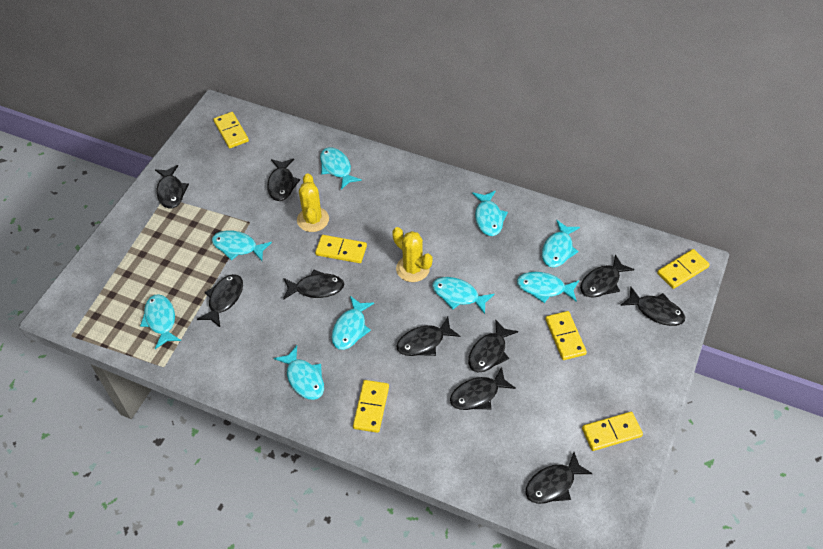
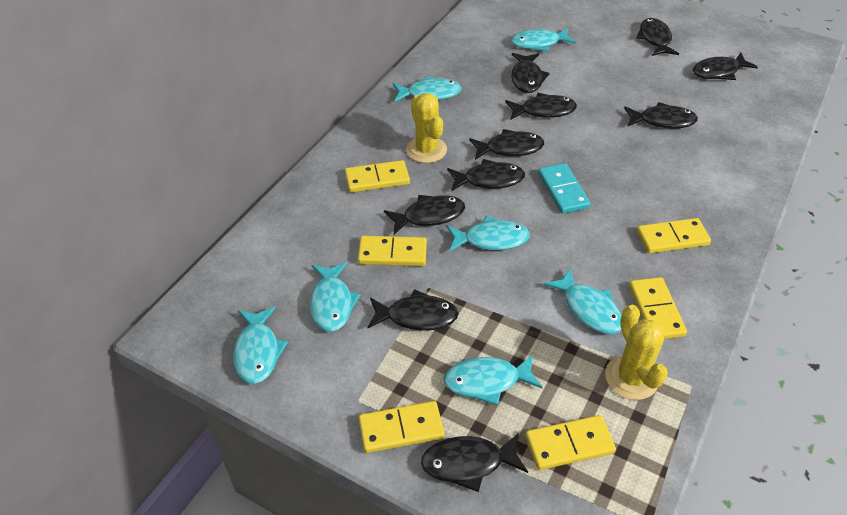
turquoise domino: none = 0 -> [538,163,591,214] = 1
turquoise fish: [140,294,181,349] [212,230,272,261] [274,346,324,400] [320,147,362,190] [332,296,374,350] [432,277,495,314] [472,191,508,236] [517,272,579,303] [542,220,580,268] = 9 -> [233,307,288,384] [310,262,361,332] [393,76,462,102] [444,354,543,405] [446,216,530,252] [511,28,576,52] [544,268,622,334] = 7

